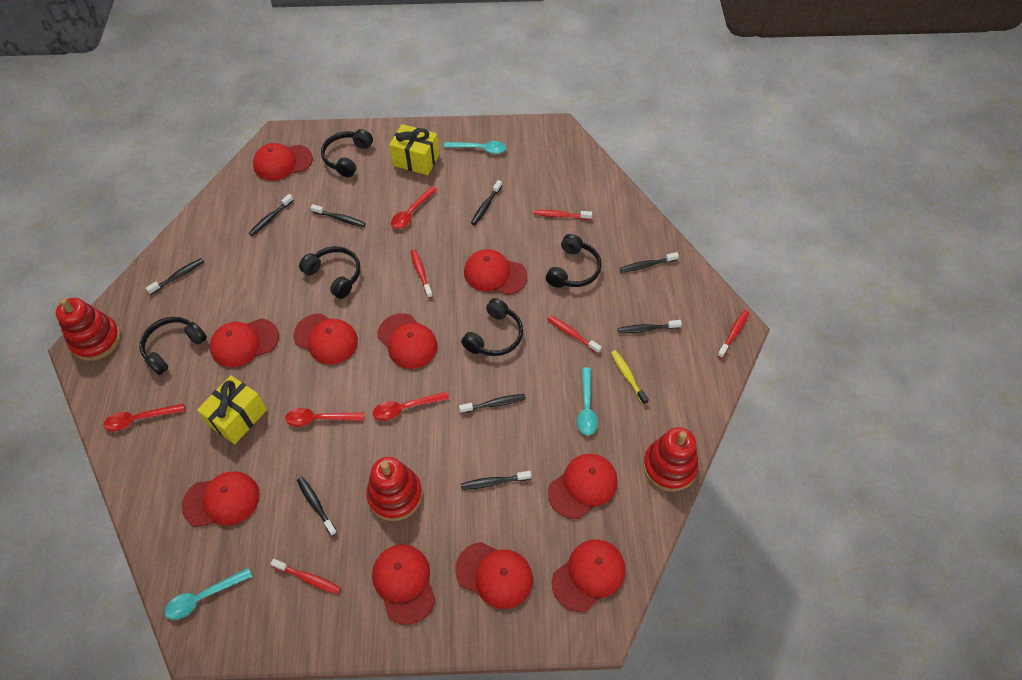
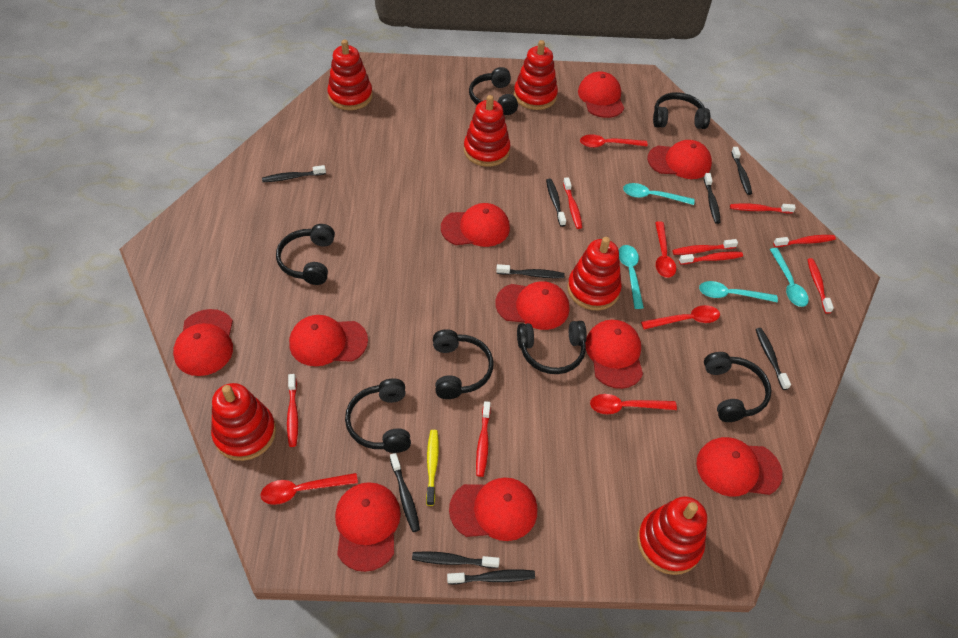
black headphones: [140,317,207,375] [299,246,361,299] [321,129,373,177] [461,298,523,356] [546,234,602,288] = 5 -> [276,224,335,285] [345,378,411,453] [433,329,494,399] [469,67,518,115] [517,321,587,374] [653,92,710,129] [704,352,772,422] = 7
red spoon: [103,403,185,431] [285,408,364,427] [373,391,449,421] [391,186,437,229] = 4 -> [260,473,358,505] [580,134,648,148] [590,394,677,414] [641,305,720,329] [655,221,676,278] = 5
red stacking toy: [55,298,121,361] [366,457,422,521] [643,427,699,492] = 3 -> [211,383,276,461] [327,40,373,110] [464,95,510,167] [514,40,558,110] [567,237,622,310] [637,496,707,575] = 6
red toothbrush: [270,559,341,594] [411,250,433,298] [534,210,592,220] [547,315,601,354] [717,310,749,359] = 5 -> [287,374,298,447] [476,401,491,477] [563,177,582,229] [672,239,738,255] [679,252,743,265] [730,203,796,213] [773,235,836,247] [807,258,834,314] = 8
turquoise spoon: [165,568,252,620] [444,141,507,154] [577,367,598,435] = 3 -> [619,245,644,309] [623,183,695,205] [699,281,778,302] [770,248,809,307] = 4
yellow gift: [197,375,267,444] [389,124,439,175] = 2 -> none = 0

